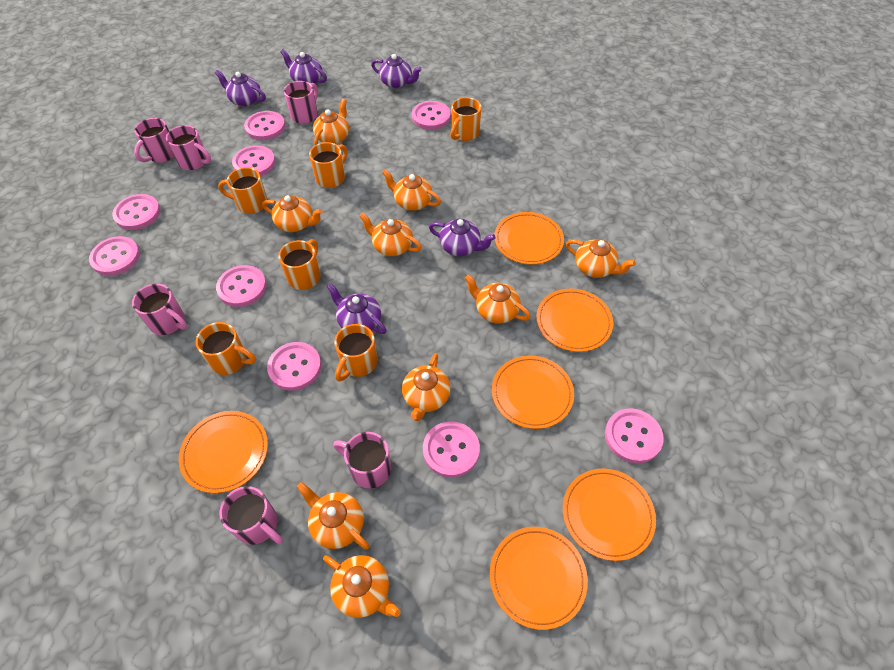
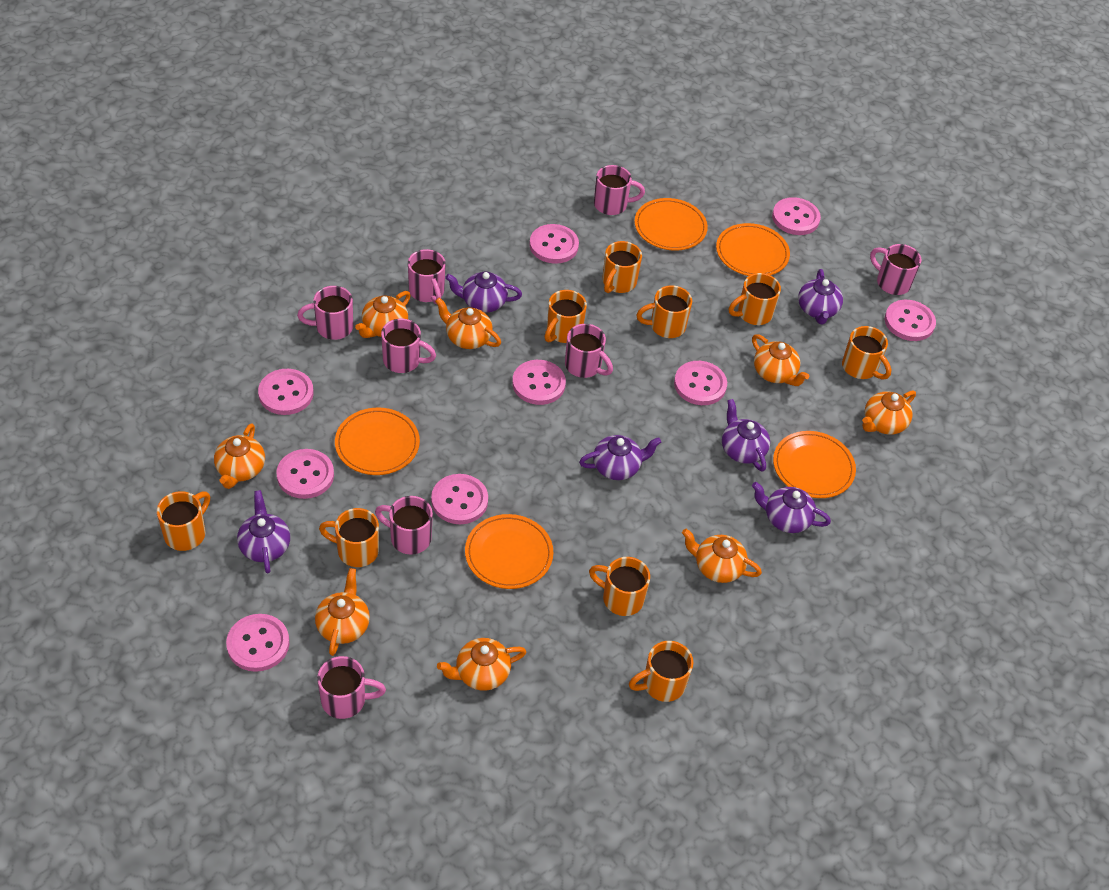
orange mug: [196,322,256,375] [218,167,268,214] [278,239,321,290] [309,142,347,188] [334,324,377,382] [450,97,481,141] = 6 -> [157,491,210,551] [319,508,379,567] [544,290,587,343] [589,557,650,616] [602,241,642,293] [629,641,693,702] [636,285,692,338] [729,273,781,325] [842,326,891,380] = 9
orange plate: [179,411,268,493] [490,527,588,630] [492,356,574,429] [495,212,564,265] [536,289,613,352] [563,469,656,561] = 6 -> [335,407,420,475] [465,514,553,589] [634,198,708,250] [716,223,790,276] [773,431,856,498] = 5
orange teapot: [262,195,323,232] [297,482,369,550] [313,99,349,145] [323,555,401,618] [359,213,422,256] [382,169,441,211] [402,353,451,421] [465,275,531,324] [566,239,636,278] = 9 -> [214,423,265,489] [315,568,370,656] [355,291,411,338] [435,298,501,349] [437,638,526,691] [682,529,762,583] [752,334,809,386] [862,391,916,435] = 8
pink mug: [132,284,187,335] [134,118,174,163] [166,125,211,170] [219,486,283,545] [284,81,318,124] [333,432,391,489] = 6 -> [297,286,353,340] [317,656,386,719] [375,496,433,555] [381,319,436,373] [408,249,446,304] [565,324,613,378] [594,165,645,215] [870,244,921,295] = 8
purple teapot: [215,70,266,107] [280,49,327,84] [327,283,386,334] [371,54,422,88] [429,219,495,256] = 5 -> [237,490,290,574] [445,272,522,313] [579,435,661,480] [722,399,770,472] [752,482,831,533] [798,269,843,324] = 6

